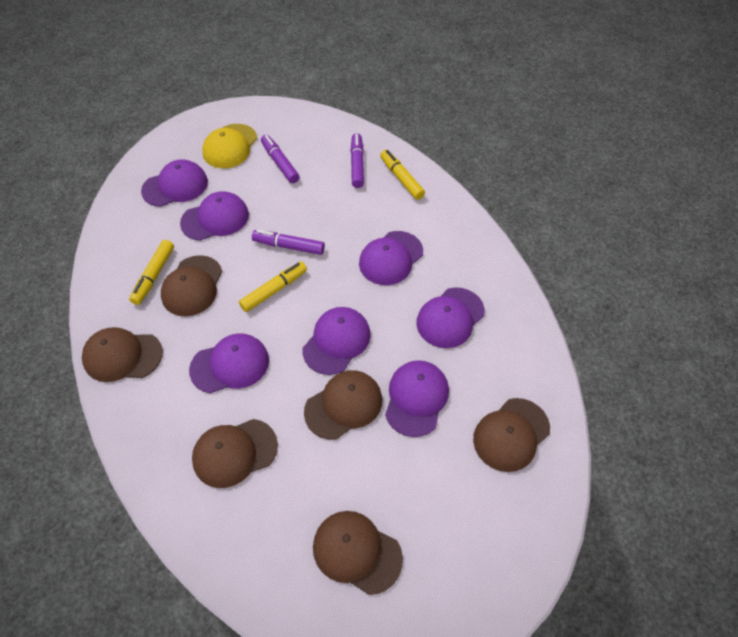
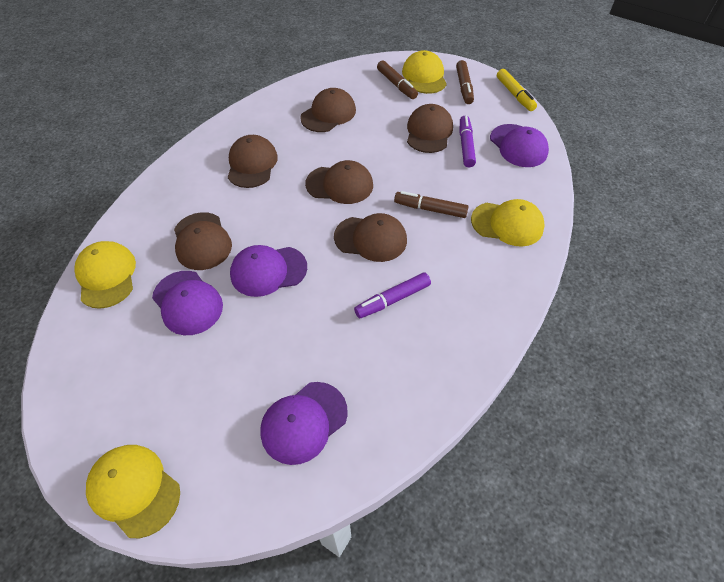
brown marker: none = 0 -> [377,60,418,99] [394,191,469,218] [456,60,474,104] = 3
purple cap: [141,159,208,207] [180,191,249,241] [189,333,269,393] [303,307,371,375] [359,231,423,285] [385,360,449,437] [416,287,485,348] = 7 -> [152,271,223,335] [230,245,307,297] [260,382,348,465] [490,124,549,167] = 4
purple marker: [252,230,325,255] [261,135,300,183] [351,133,364,188] = 3 -> [354,272,431,318] [460,115,476,167] = 2
yellow cap: [202,124,257,168] = 1 -> [74,241,136,309] [86,445,180,538] [402,50,447,94] [471,199,545,246] = 4
yellow marker: [129,240,174,305] [239,262,307,312] [380,150,425,200] = 3 -> [497,69,537,111] = 1

